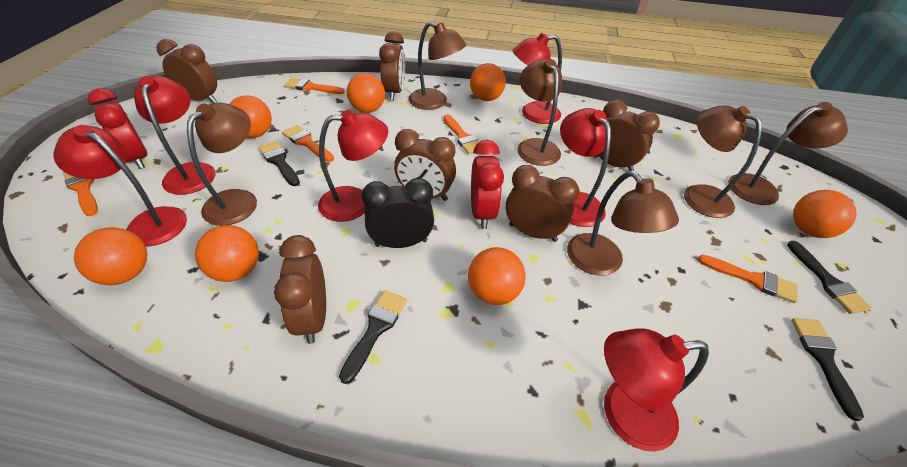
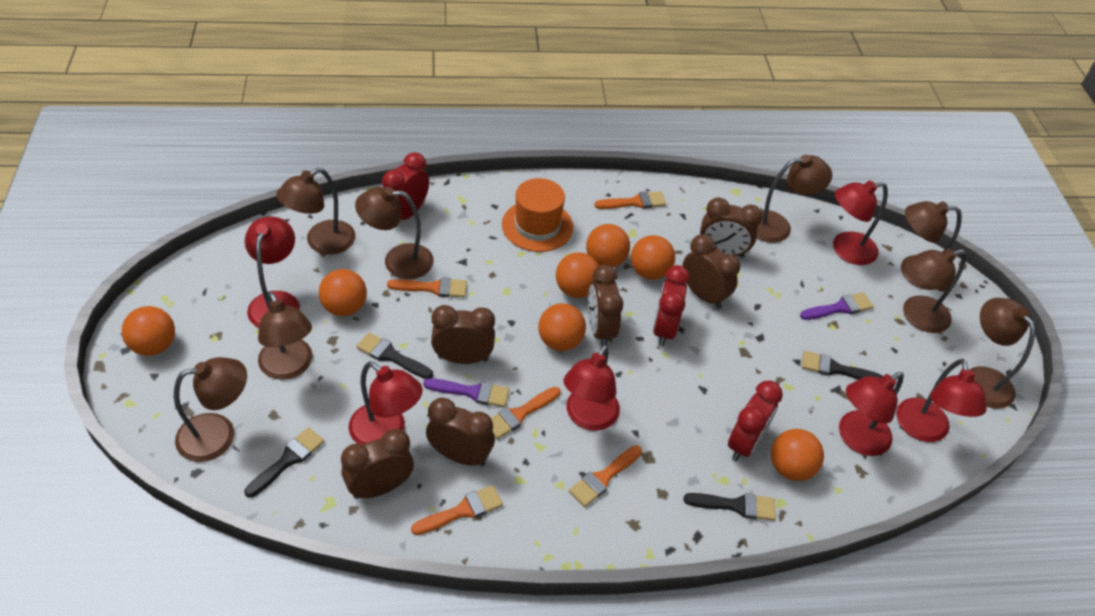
black clock: [361,178,434,248] = 1 -> none = 0
brown lamp: [187,102,257,226] [408,22,466,110] [517,59,562,166] [567,171,679,276] [684,105,762,218] [729,102,848,205] = 6 -> [174,357,247,462] [258,291,312,380] [276,168,356,255] [355,187,434,279] [756,155,832,243] [901,201,962,290] [903,248,966,333] [970,298,1036,409] = 8
orange hat: none = 0 -> [502,178,573,252] = 1
purple brush: none = 0 -> [423,378,509,407] [800,292,874,320] = 2
red clock: [88,88,147,169] [471,140,504,229] = 2 -> [382,152,429,220] [653,265,690,346] [728,381,783,461] = 3

